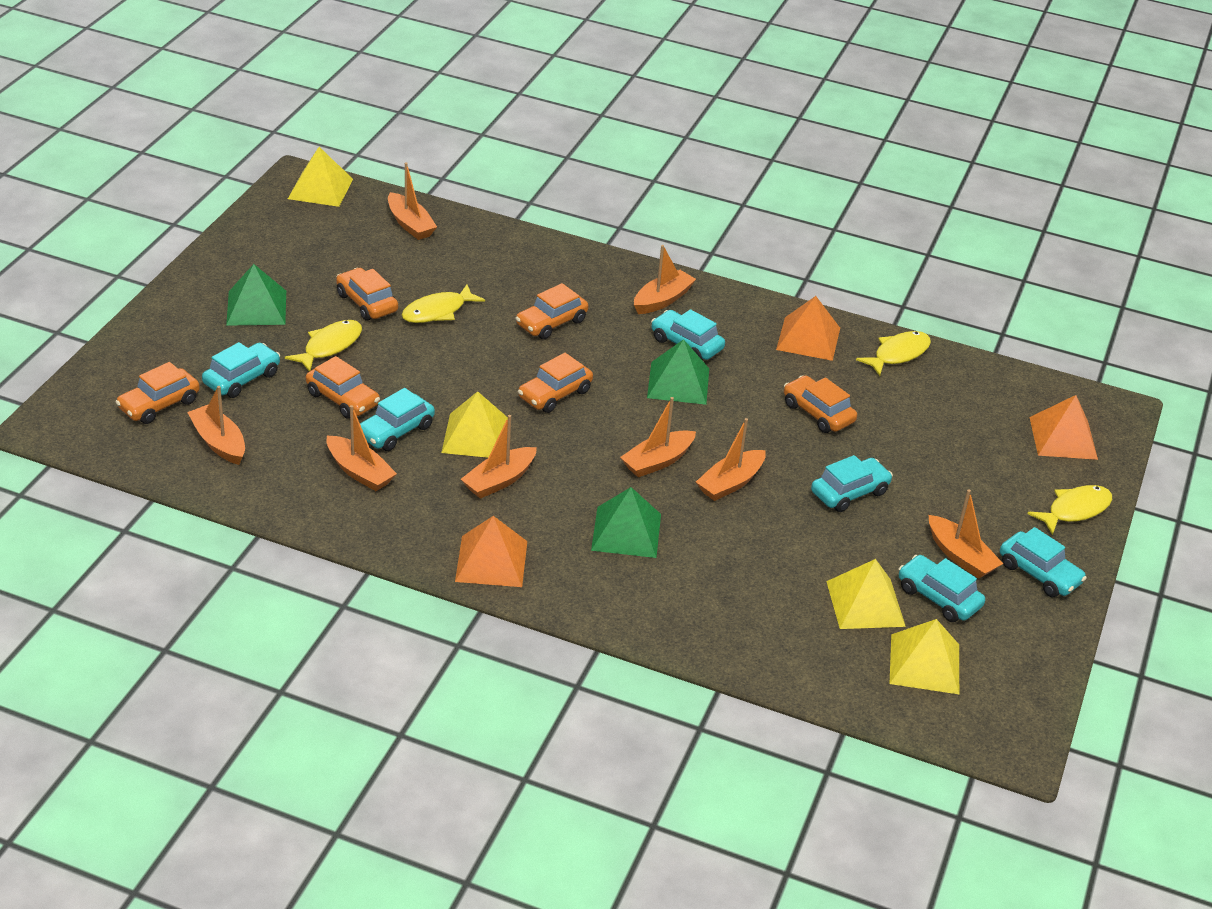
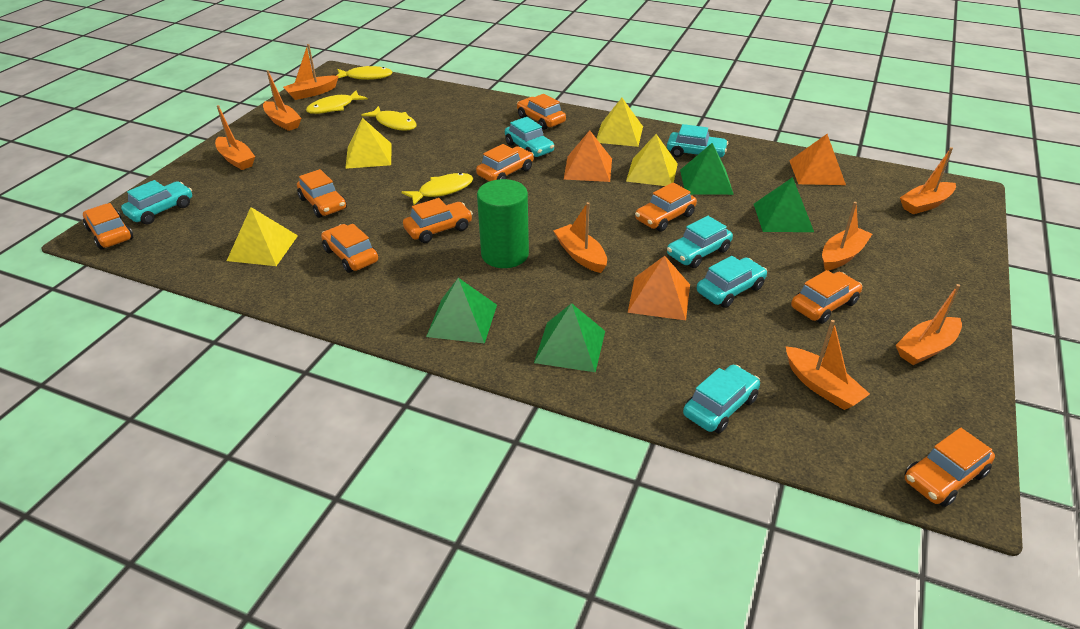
green cylinder: none = 0 -> [477,179,529,268] = 1
green pyramid: [226,264,286,326] [591,487,661,558] [647,339,709,405] = 3 -> [426,278,497,344] [534,303,605,372] [680,143,734,195] [754,177,814,232] = 4
orange car: [116,362,200,424] [306,356,380,419] [336,268,398,321] [515,283,588,340] [518,353,593,413] [784,375,857,433] = 6 -> [83,203,133,250] [297,169,347,218] [321,224,379,273] [403,198,473,243] [476,144,534,181] [517,94,566,130] [635,183,697,232] [791,270,862,324] [904,428,995,507] = 9

